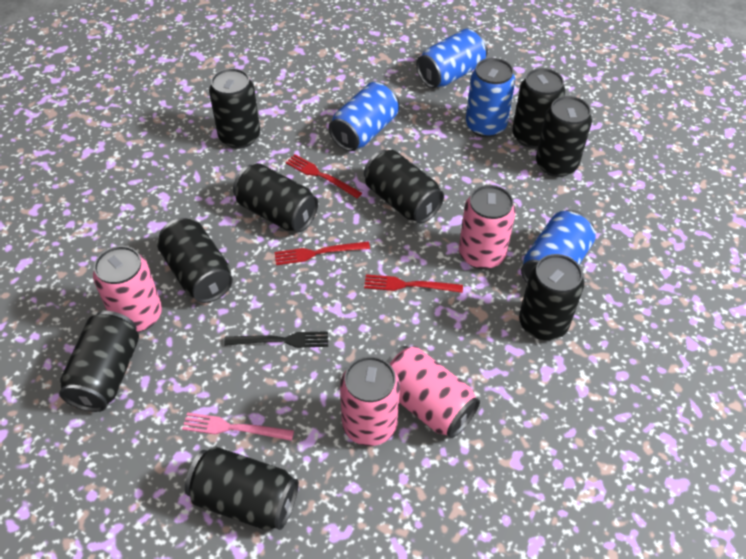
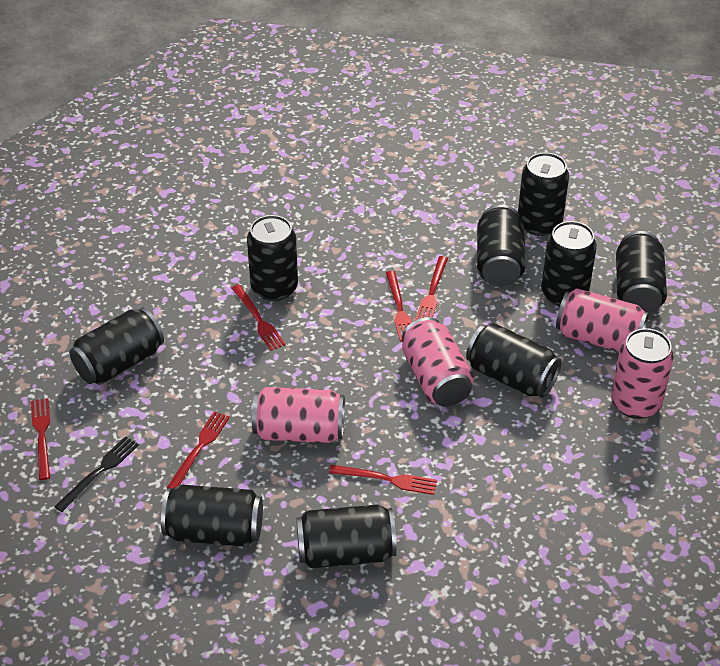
blue can: [329,82,399,151] [416,29,488,88] [466,58,515,137] [521,210,596,283] = 4 -> none = 0
pink fork: [182,413,294,441] = 1 -> none = 0
red fork: [274,241,370,265] [285,154,362,198] [364,274,463,293] = 3 -> [31,398,50,480] [167,411,230,489] [232,284,286,351] [329,465,437,495] [386,271,412,341] [415,256,448,321] = 6

